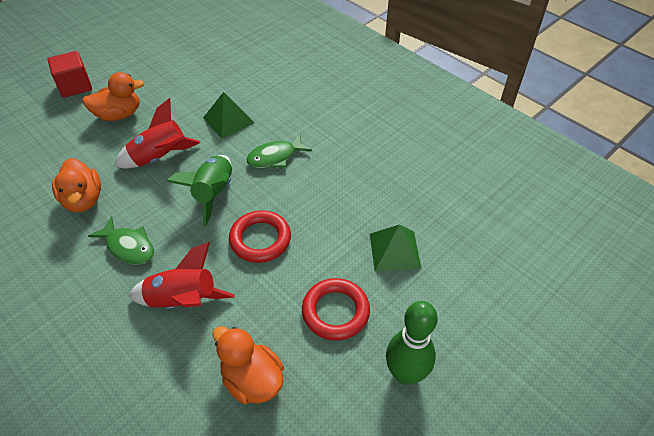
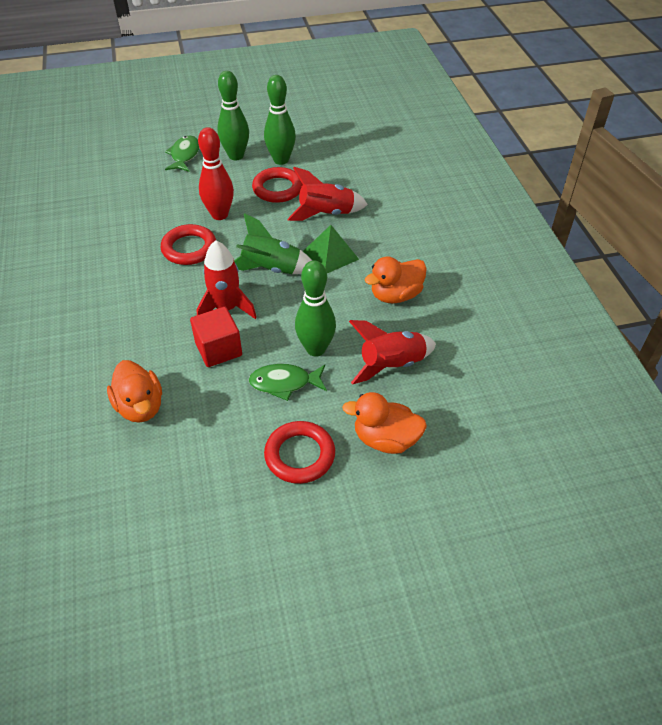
green bowling pin: [386,301,438,385] = 1 -> [217,71,249,160] [264,75,296,165] [295,260,336,357] = 3
green pyramid: [203,92,254,138] [370,224,422,272] = 2 -> [303,225,359,273] = 1
red bowling pin: none = 0 -> [198,127,234,220] = 1
red ring: [229,210,291,263] [302,278,370,341] = 2 -> [161,224,216,265] [252,167,303,203] [264,421,335,484] = 3
red rocket: [114,98,201,169] [129,242,235,309] = 2 -> [197,240,257,319] [287,167,368,221] [349,320,436,385] = 3

